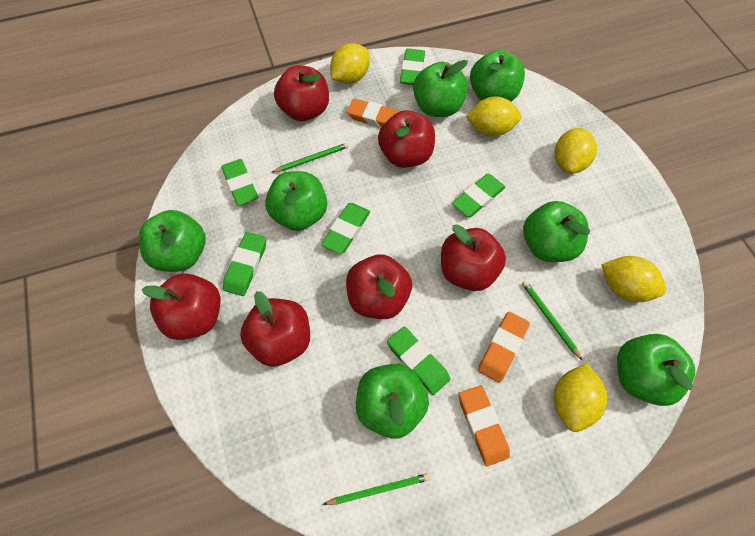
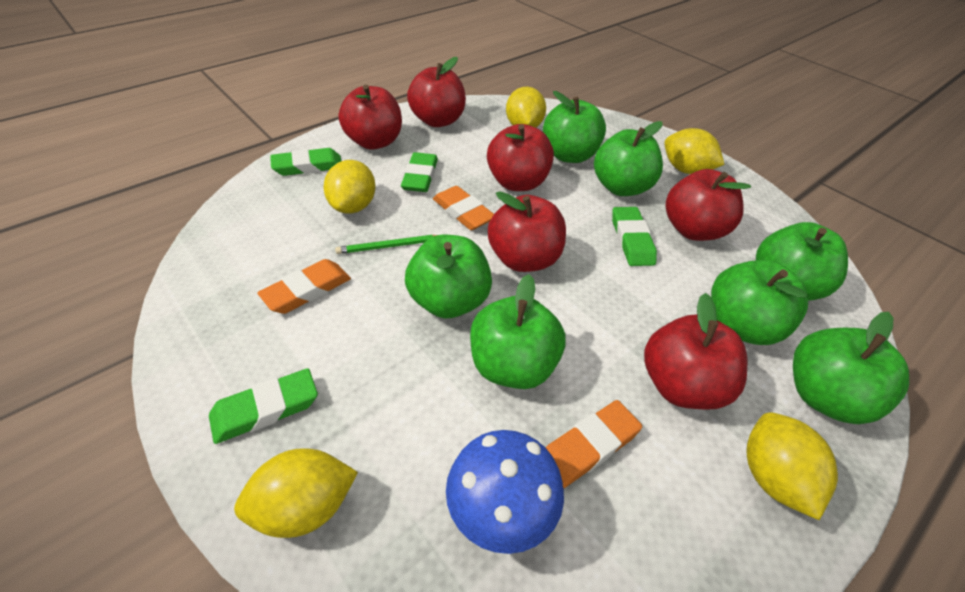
blue mushroom: none = 0 -> [446,430,564,554] = 1
green eraser: [221,159,258,206] [223,232,267,296] [321,203,370,254] [387,327,450,395] [400,48,425,85] [452,174,506,217] = 6 -> [209,368,318,444] [270,148,342,176] [401,152,438,192] [612,207,657,266] = 4
green pencil: [272,143,348,172] [323,473,430,505] [522,281,582,360] = 3 -> [335,235,437,254] = 1

